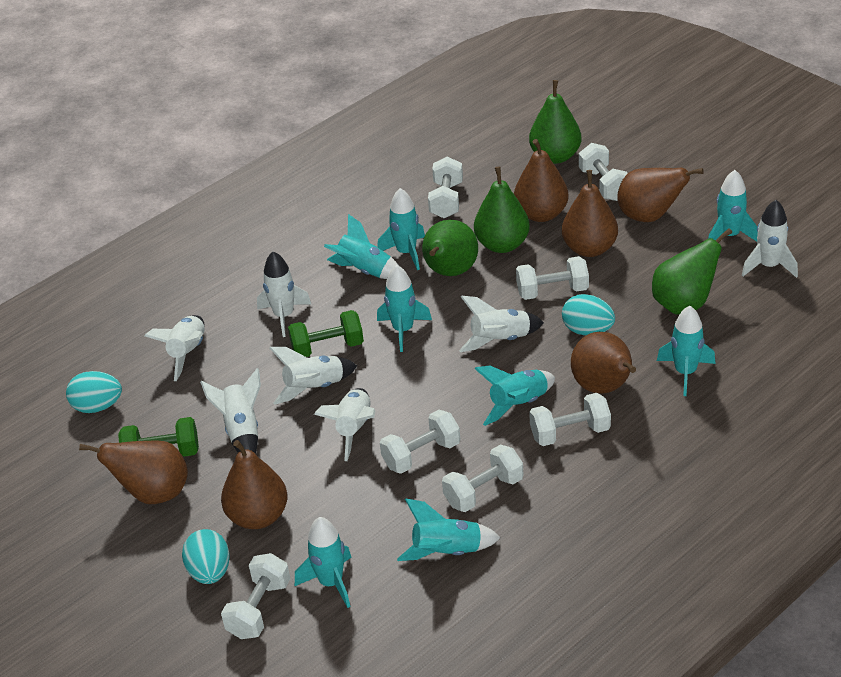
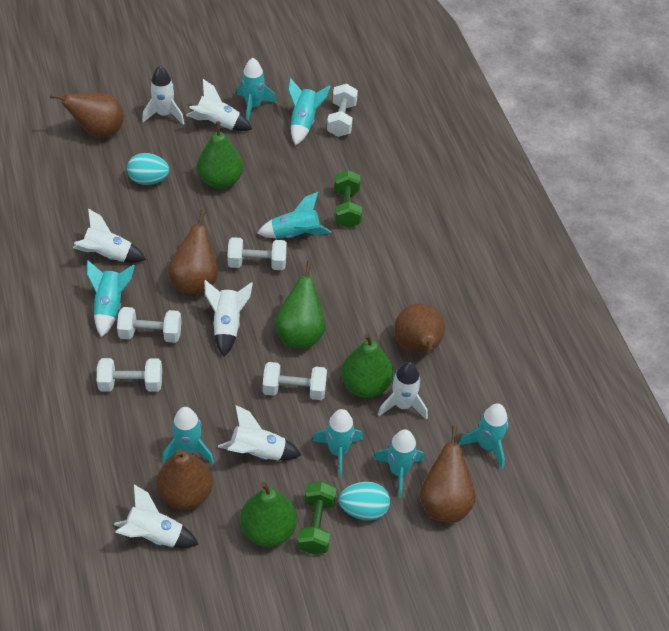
brown pear: [79,440,188,504] [221,440,288,529] [514,139,569,222] [562,170,618,257] [571,332,636,394] [617,168,704,222] = 6 -> [50,93,124,138] [156,449,213,510] [168,210,218,295] [394,303,445,354] [419,426,476,523] = 5
turquoise egg: [66,371,122,413] [182,529,230,584] [562,294,615,335] = 3 -> [127,153,169,185] [339,482,390,521] = 2
white dumbbell: [221,553,290,639] [380,410,460,474] [428,157,463,218] [442,445,523,512] [516,256,589,300] [529,393,611,446] [579,143,628,201] = 7 -> [97,358,162,392] [117,307,182,343] [227,237,287,270] [263,362,327,400] [327,84,358,137] = 5

